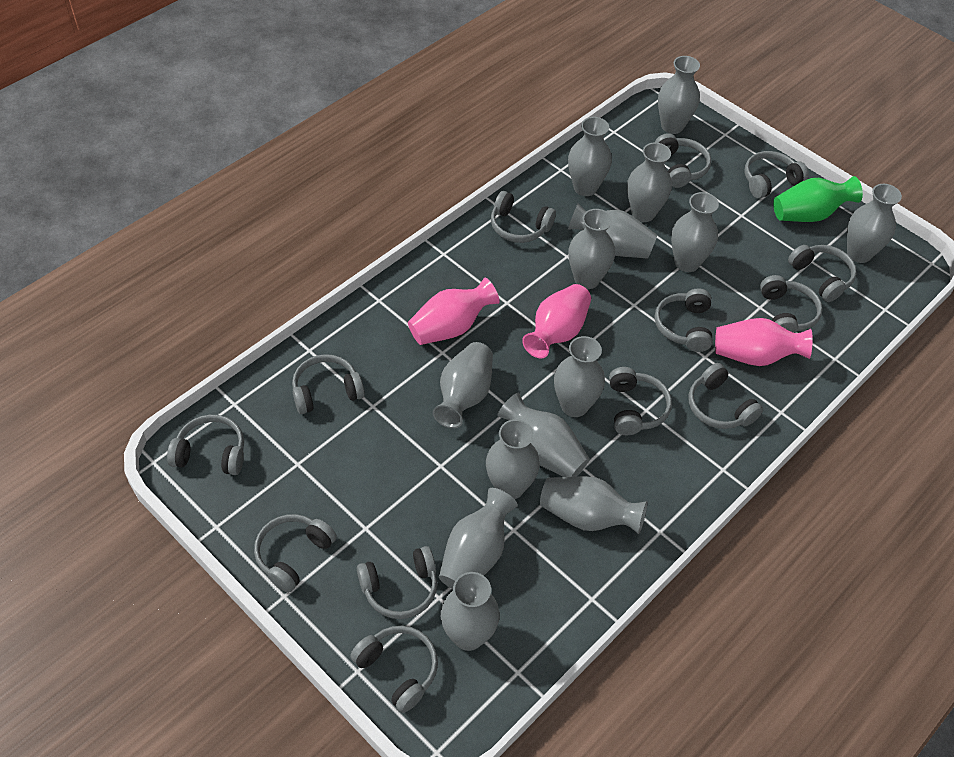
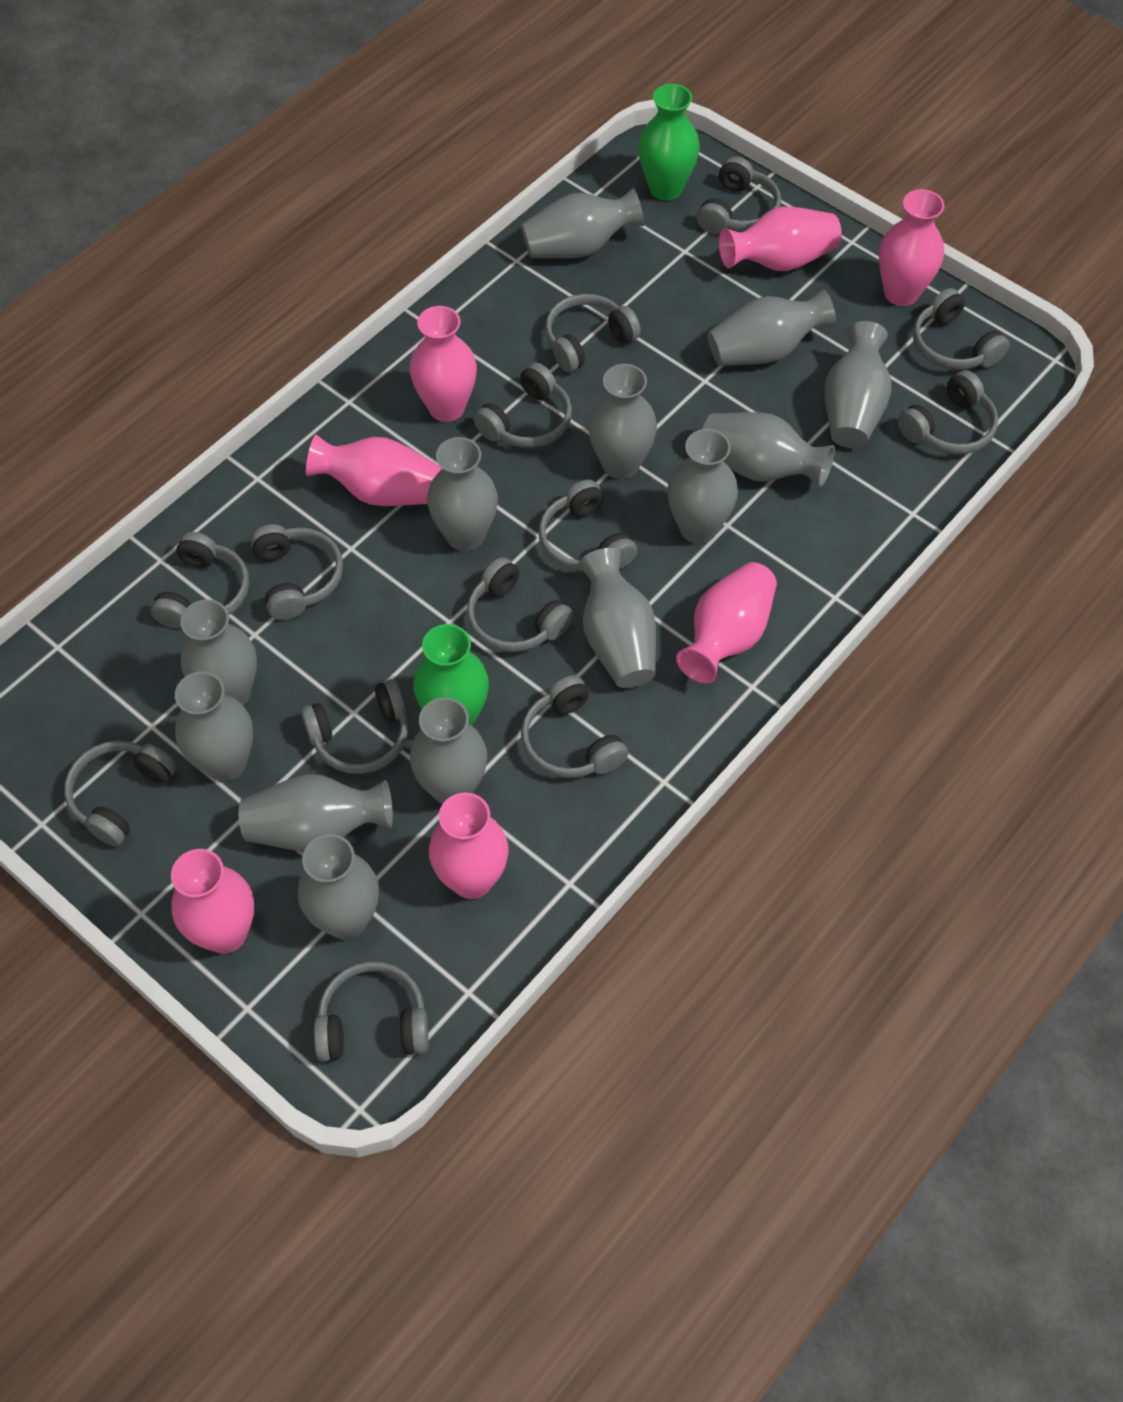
green vase: [773,176,863,222] = 1 -> [413,624,489,726] [638,84,700,201] = 2
grey vase: [433,342,493,428] [439,488,518,589] [441,572,500,651] [486,419,540,499] [497,393,590,477] [540,476,647,534] [554,336,605,417] [568,117,612,196] [568,204,657,259] [568,209,615,289] [627,143,672,222] [658,56,700,134] [671,192,719,272] [847,184,902,263] = 14 -> [175,671,253,781] [180,599,257,705] [239,774,393,851] [298,834,379,939] [410,697,487,804] [427,437,498,552] [521,188,644,258] [579,548,656,688] [588,364,657,479] [667,429,738,543] [703,412,835,486] [708,288,836,366] [824,321,892,448] = 13
pink vase: [408,278,500,345] [522,284,591,358] [715,318,813,366] = 3 -> [171,849,254,954] [306,434,442,506] [410,306,477,422] [429,793,509,899] [676,562,777,683] [719,207,842,271] [879,189,944,306] = 7

